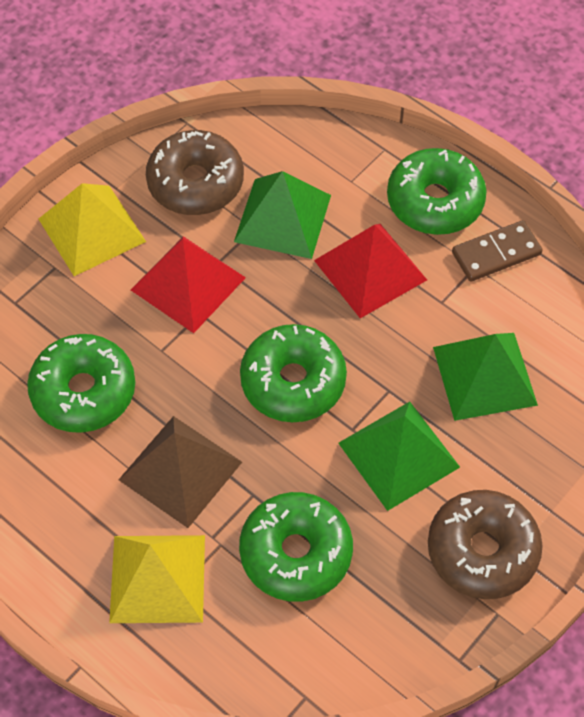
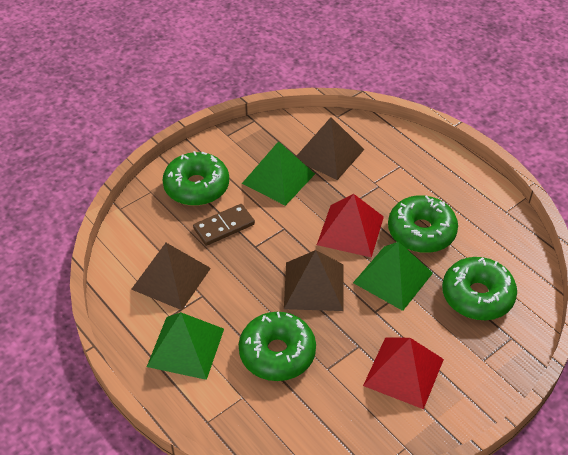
brown donut: [146,130,244,215] [428,490,543,599] = 2 -> none = 0
brown pyramid: [119,416,242,528] = 1 -> [131,243,211,310] [284,250,344,311] [296,117,364,180] = 3
yellow pyramid: [39,183,146,276] [109,535,205,623] = 2 -> none = 0

